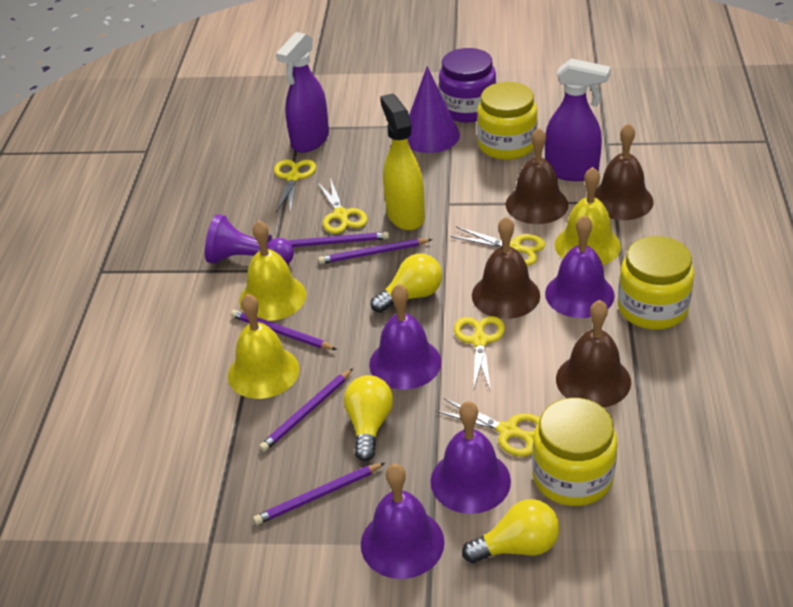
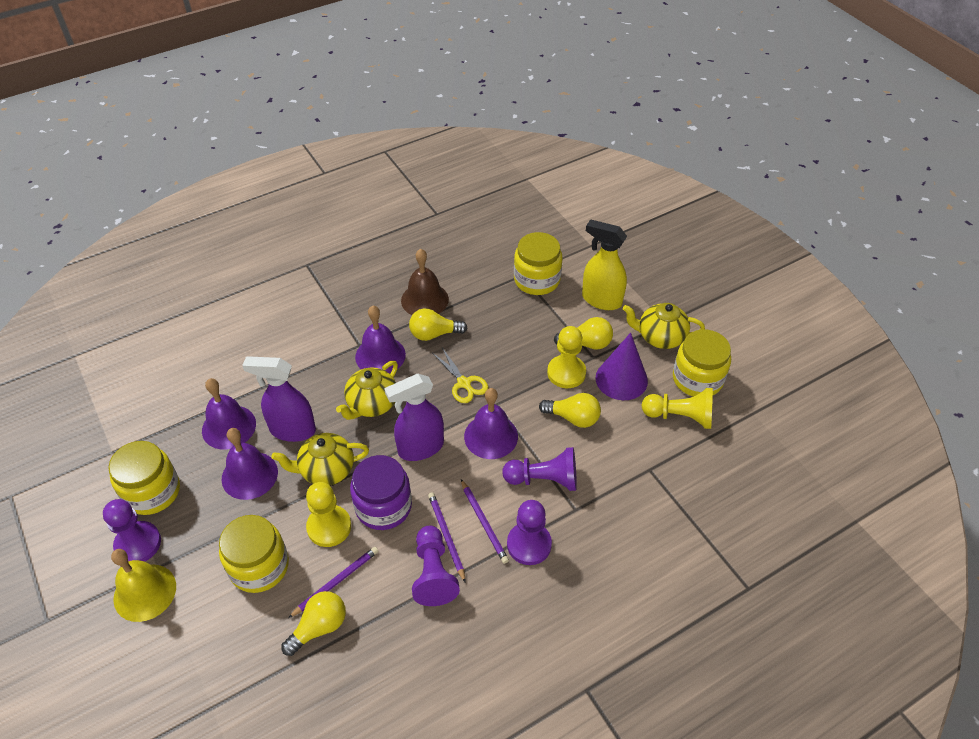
brown bell: [472,216,540,319] [506,128,569,224] [556,300,631,408] [595,123,654,220] = 4 -> [401,249,449,315] = 1
purple pawn: [205,214,294,265] = 1 -> [103,499,161,562] [412,526,460,606] [502,447,577,491] [507,500,552,565] = 4
purple pencil: [231,310,337,350] [253,463,385,525] [259,368,353,452] [288,232,389,247] [318,238,433,264] = 5 -> [288,547,378,618] [428,492,466,583] [461,479,509,564] = 3
yellow bell: [228,294,300,399] [239,220,306,321] [555,167,621,265] = 3 -> [111,549,176,622] = 1
yellow jar: [477,82,537,160] [532,398,618,506] [618,236,694,330] = 3 -> [108,441,180,515] [219,515,289,593] [514,232,563,295] [673,329,731,397] = 4
yellow light bulb: [344,375,393,461] [371,253,442,313] [462,499,559,563] = 3 -> [281,591,346,656] [409,308,467,341] [539,393,601,428] [554,317,613,350] = 4
yellow pawn: none = 0 -> [306,482,351,547] [547,326,586,388] [642,388,713,429] = 3
yellow scissors: [274,160,316,213] [317,178,368,234] [436,398,540,457] [450,227,545,266] [454,316,505,392] = 5 -> [433,348,489,403] = 1
yellow teapot: none = 0 -> [271,433,369,486] [336,361,398,420] [623,303,705,349] = 3

